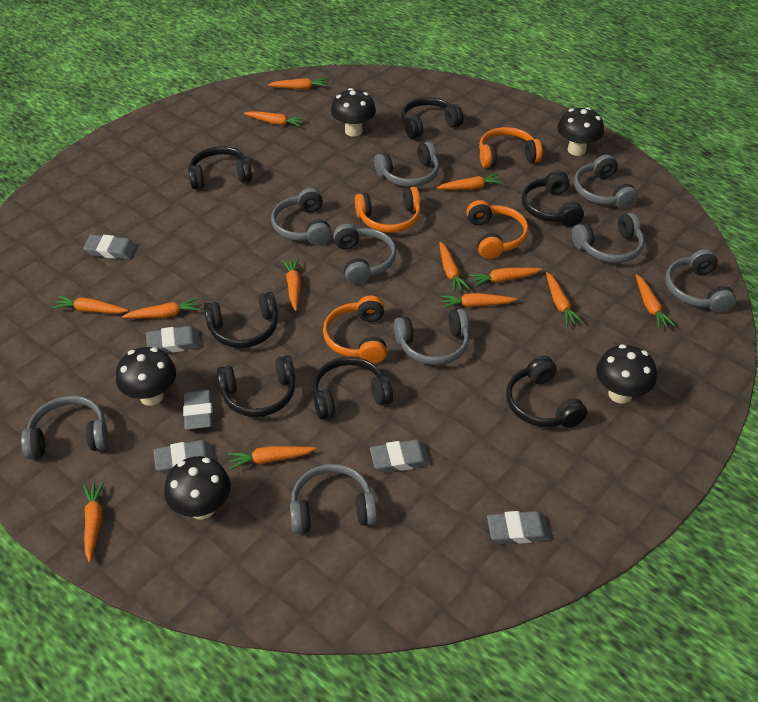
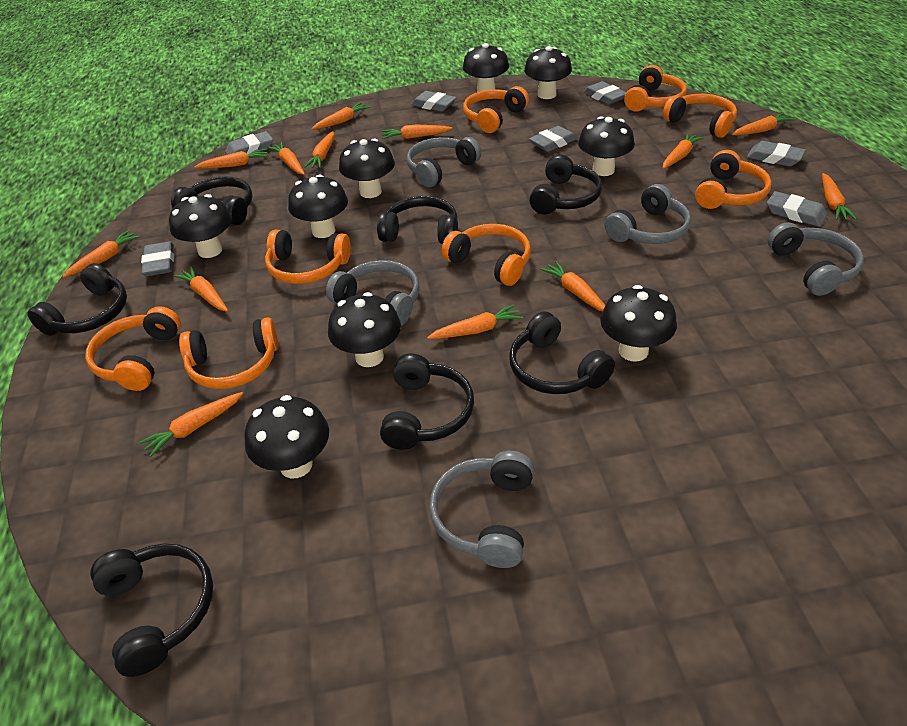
black mushroom: [116,347,176,406] [164,456,231,520] [331,88,376,137] [557,107,604,156] [596,344,657,404] = 5 -> [169,194,232,258] [244,395,329,479] [288,174,348,238] [328,292,401,367] [339,138,395,198] [463,43,509,92] [524,46,572,99] [578,116,635,176] [600,285,677,362] = 9
grey eraser: [83,235,136,259] [146,326,201,353] [153,440,214,474] [183,390,213,430] [370,440,430,473] [487,511,550,544] = 6 -> [141,241,174,276] [225,131,273,155] [411,91,457,112] [529,126,577,152] [584,81,626,105] [747,141,806,167] [767,191,827,227] = 7
grey headphones: [21,396,108,459] [271,188,332,245] [290,464,377,534] [333,224,397,285] [374,142,439,187] [394,309,469,365] [572,213,644,263] [574,155,638,209] [665,249,736,313] = 9 -> [326,260,420,326] [407,137,481,187] [429,451,534,568] [605,184,691,244] [767,222,864,296] = 5
orange headphones: [323,295,387,364] [355,187,421,233] [466,200,529,259] [479,127,543,168] = 4 -> [85,306,181,391] [179,318,278,389] [265,230,351,284] [442,224,531,286] [463,86,529,133] [624,65,687,112] [663,94,737,138] [695,150,771,209] = 8

